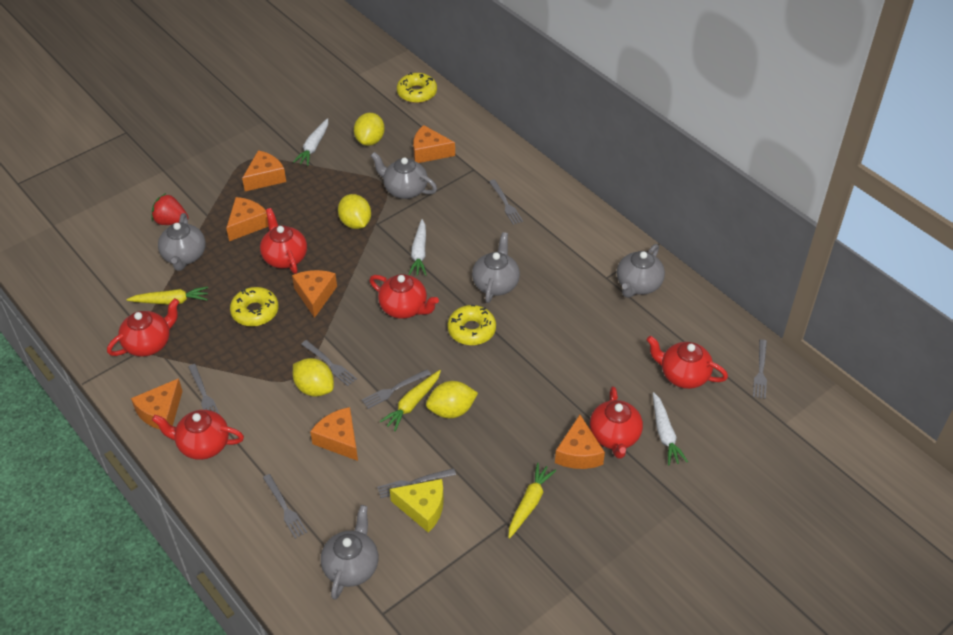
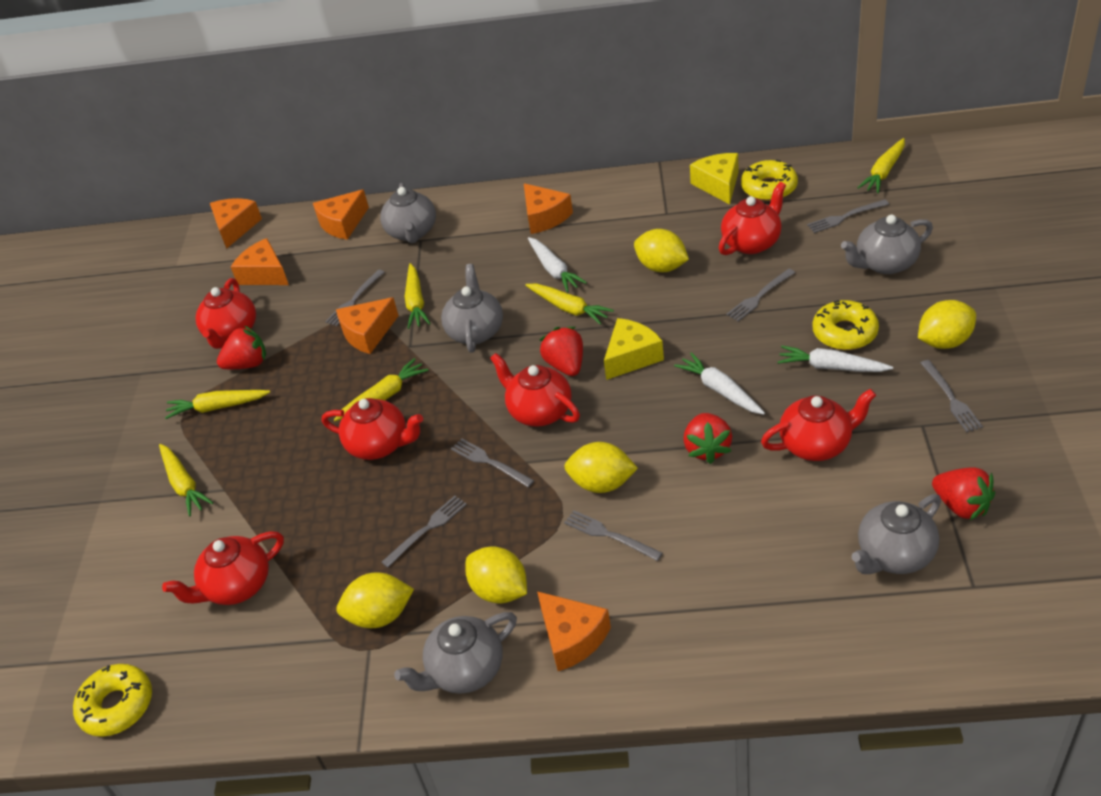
orange cheese: [131,378,183,429] [226,197,269,241] [242,150,286,191] [292,270,337,318] [310,407,358,461] [413,125,455,163] [555,415,605,469] = 7 -> [210,198,262,249] [231,238,289,285] [313,189,369,240] [336,297,399,354] [524,183,573,234] [537,591,611,671] = 6
red strawberry: [151,193,189,225] = 1 -> [217,325,266,369] [540,327,583,376] [683,413,732,464] [932,467,995,520] = 4
yellow carrot: [126,287,208,305] [380,370,441,431] [508,463,556,539] = 3 -> [159,444,213,516] [165,390,270,419] [334,358,428,421] [405,263,431,329] [525,284,614,325] [857,138,905,193] = 6
yellow cheese: [390,479,444,533] = 1 -> [604,318,664,380] [690,153,738,204] = 2
yellow lemon: [293,358,334,397] [338,194,371,229] [354,113,385,146] [426,381,478,418] = 4 -> [336,572,414,628] [465,546,527,604] [564,442,638,493] [634,229,689,272] [918,300,976,349] = 5

